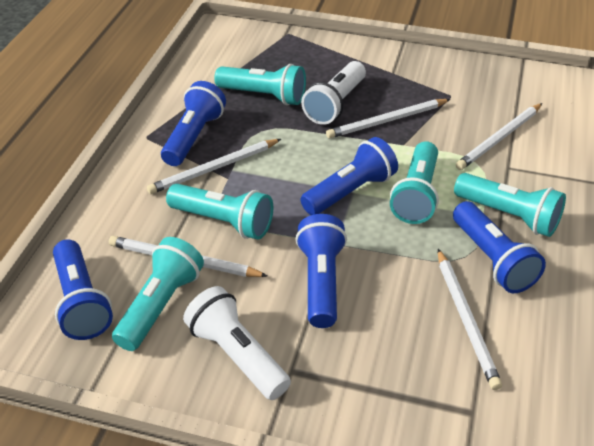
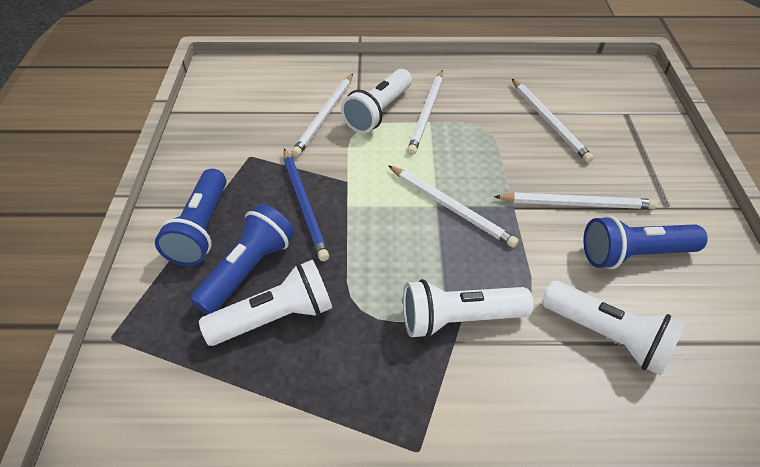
blue flashlight: [53,239,113,340] [161,81,226,166] [296,214,347,328] [300,137,398,215] [453,201,546,293] = 5 -> [155,169,226,266] [190,204,295,315] [584,216,707,269] = 3
blue pencil: none = 0 -> [284,149,329,261] = 1
turquoise flashlight: [112,237,204,351] [166,184,273,240] [214,64,306,106] [390,141,439,224] [454,173,566,237] = 5 -> none = 0
white flashlight: [183,286,291,400] [301,61,366,125] = 2 -> [199,259,332,346] [341,69,412,133] [403,279,533,338] [542,281,685,376] = 4

